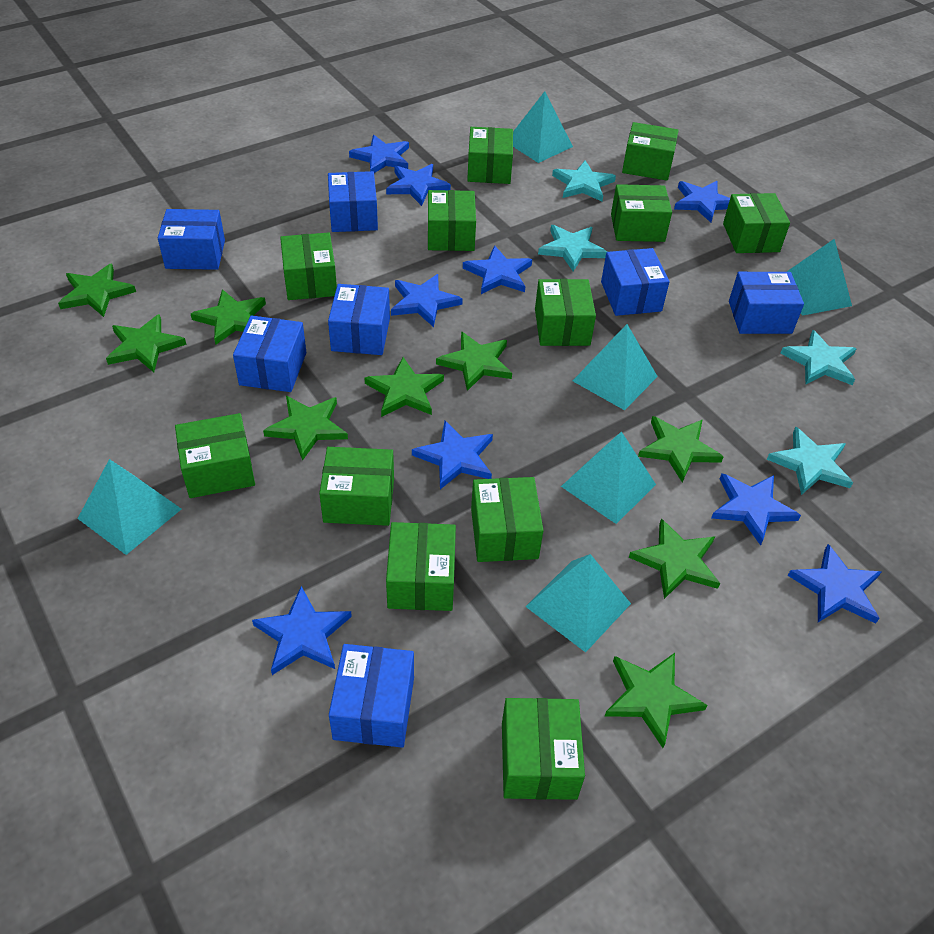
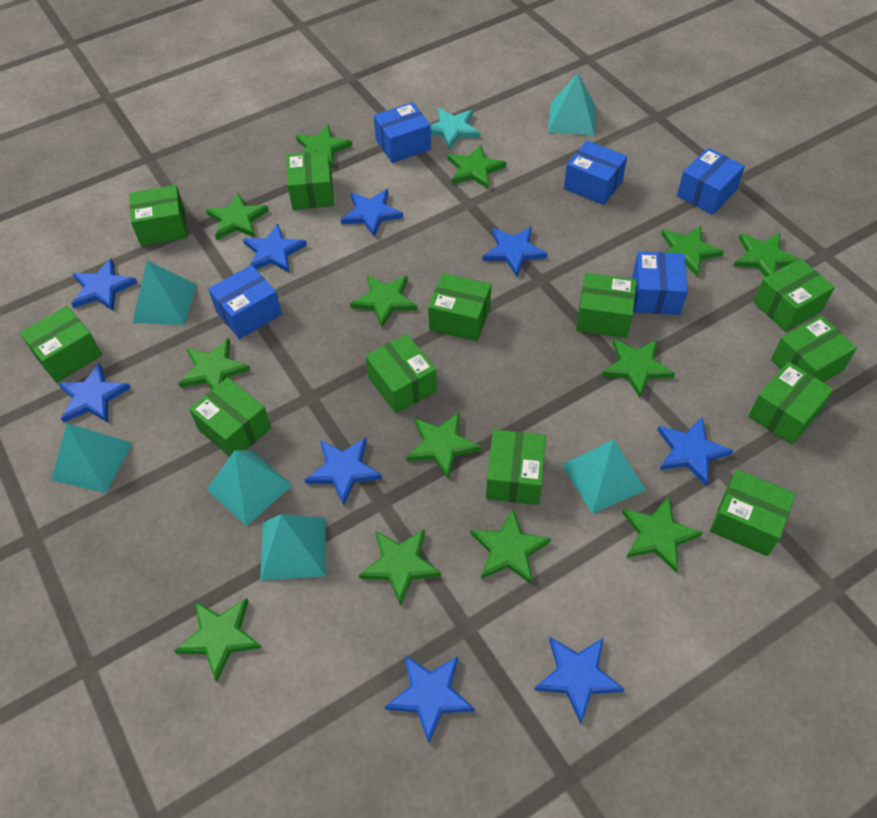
blue box: [158,209,225,270] [233,315,306,392] [328,171,378,232] [328,284,390,355] [329,644,414,748] [601,248,669,316] [729,272,804,334] = 7 -> [208,265,282,339] [374,102,431,163] [564,140,627,205] [632,251,688,315] [677,148,745,215] = 5
green star: [58,264,136,317] [106,314,187,372] [191,289,266,345] [263,396,348,461] [364,357,444,417] [436,331,512,391] [605,653,707,748] [629,519,720,599] [638,416,724,482] = 9 -> [174,598,262,682] [178,338,250,389] [206,193,269,240] [295,124,352,167] [350,275,418,327] [359,529,441,606] [406,413,481,479] [448,144,506,189] [471,509,551,584] [602,339,675,398] [622,496,703,573] [661,226,724,277] [733,233,799,277] = 13
turquoise star: [538,225,607,271] [552,160,616,201] [767,427,853,495] [780,330,857,385] = 4 -> [430,108,480,149] = 1

